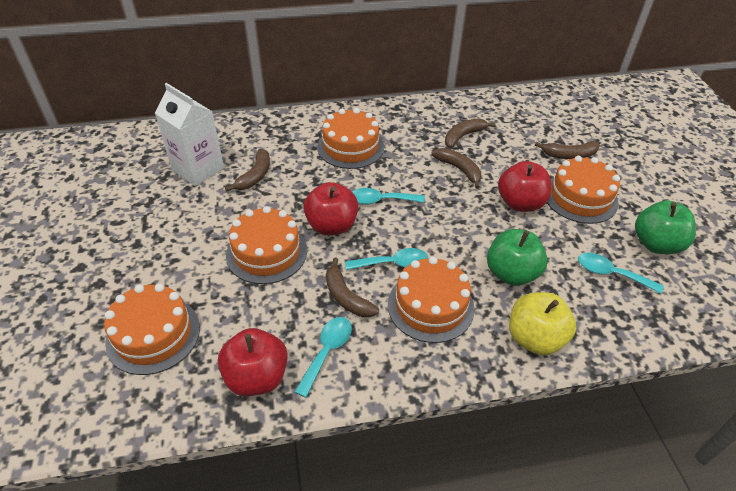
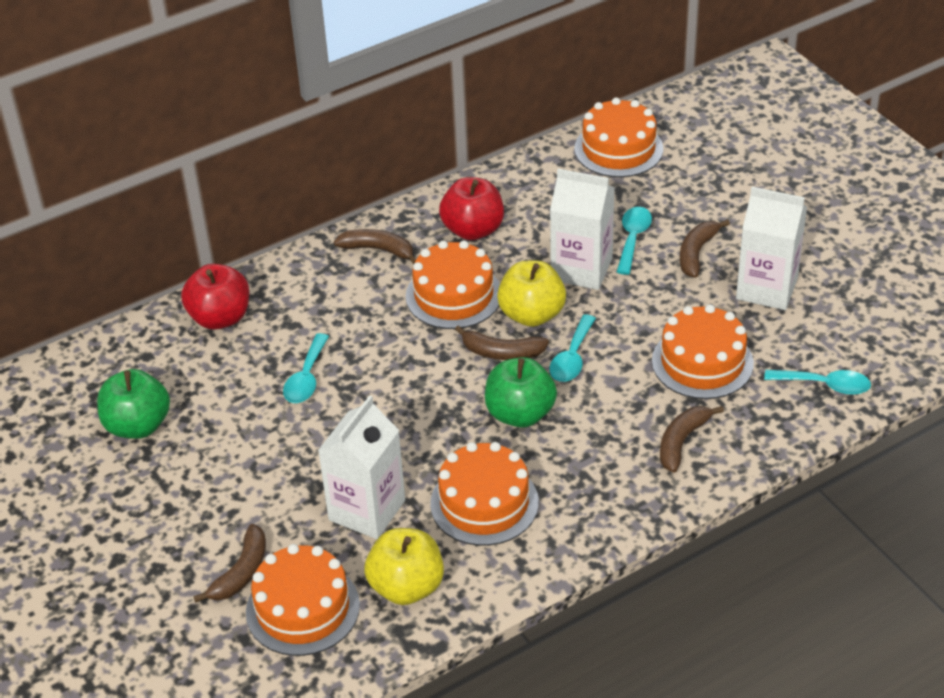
red apple: [218,328,288,396] [303,182,358,235] [498,161,552,212] = 3 -> [181,264,249,330] [439,177,504,240] = 2
white carton: [155,83,224,186] = 1 -> [318,395,405,539] [550,169,615,290] [736,187,807,310] = 3
yellow apple: [509,292,576,355] = 1 -> [365,528,444,605] [497,260,566,327] = 2

